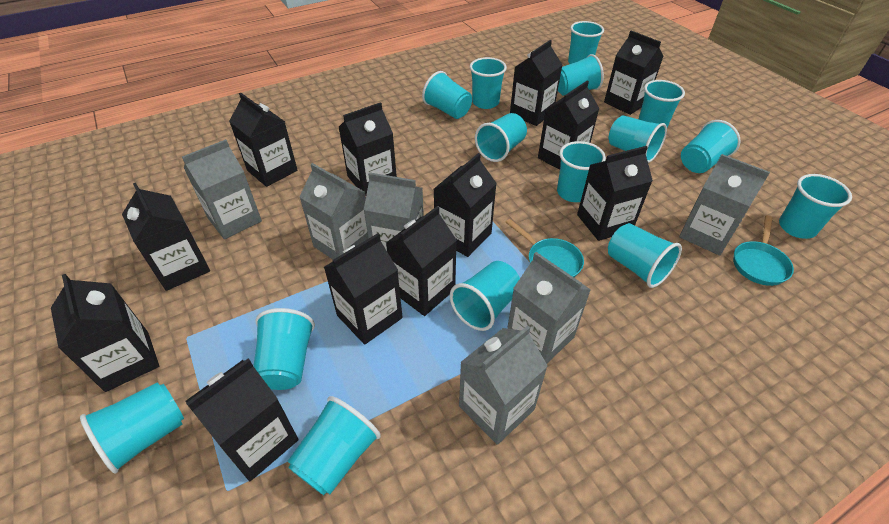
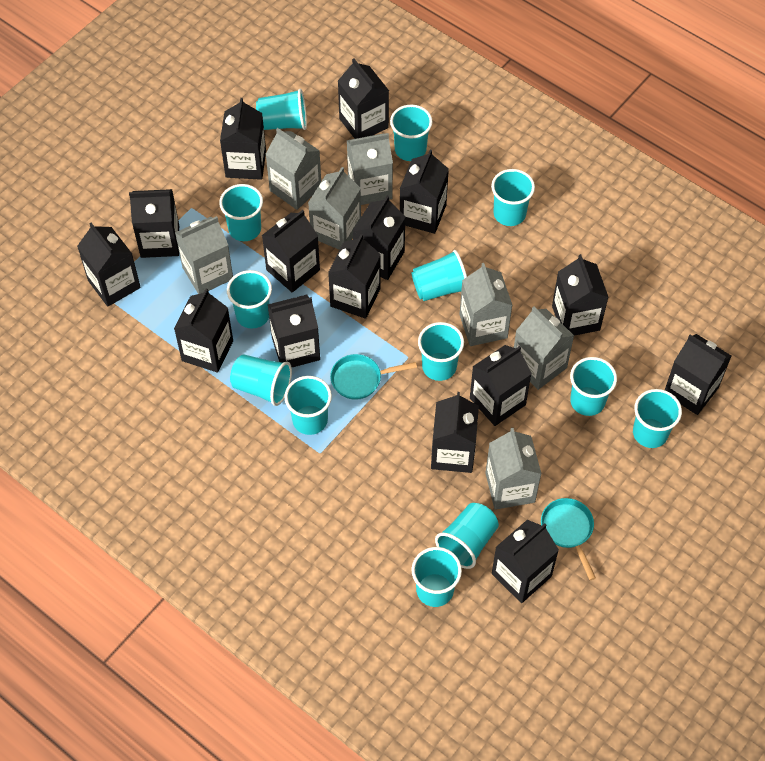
black carton: [51,274,159,392] [122,183,210,291] [186,359,299,481] [229,93,298,187] [324,233,403,345] [339,102,397,196] [386,206,457,316] [434,153,497,257] [510,40,562,126] [538,81,600,170] [577,146,653,241] [604,30,663,115] = 12 -> [77,223,141,307] [129,189,179,258] [174,289,233,373] [220,98,266,180] [262,210,320,293] [268,295,320,367] [328,234,381,319] [338,58,389,139] [352,195,405,280] [400,150,449,234] [431,392,479,473] [470,345,532,426] [492,520,559,603] [552,254,608,336] [665,334,731,415] = 15
grey carton: [182,139,262,239] [299,163,369,260] [364,172,424,251] [459,325,548,445] [507,252,591,364] [679,154,770,256] = 6 -> [175,216,233,294] [265,128,321,210] [308,167,361,250] [347,133,393,205] [459,263,512,346] [485,428,541,510] [514,307,574,390] = 7
turquoise cup: [80,382,184,474] [254,308,315,390] [288,396,381,495] [422,71,472,119] [450,261,520,331] [470,57,507,109] [475,113,527,162] [557,141,606,202] [558,54,604,96] [568,21,604,64] [608,223,682,288] [609,115,667,163] [639,80,685,128] [681,120,741,173] [779,174,852,239] = 15 -> [219,184,263,241] [227,270,272,329] [230,354,292,406] [256,89,307,130] [284,376,332,435] [390,105,433,161] [412,250,467,301] [412,547,462,607] [418,322,464,381] [435,503,499,569] [491,169,535,226] [570,357,617,416] [633,389,682,448] = 13

